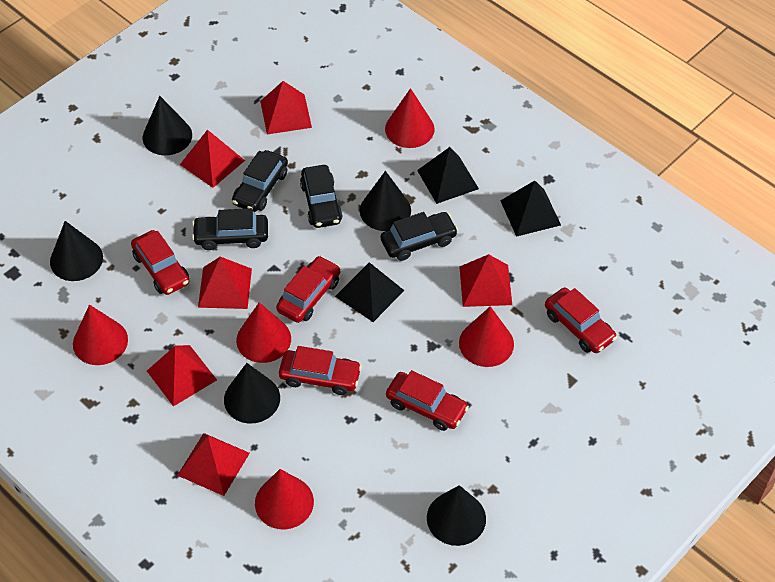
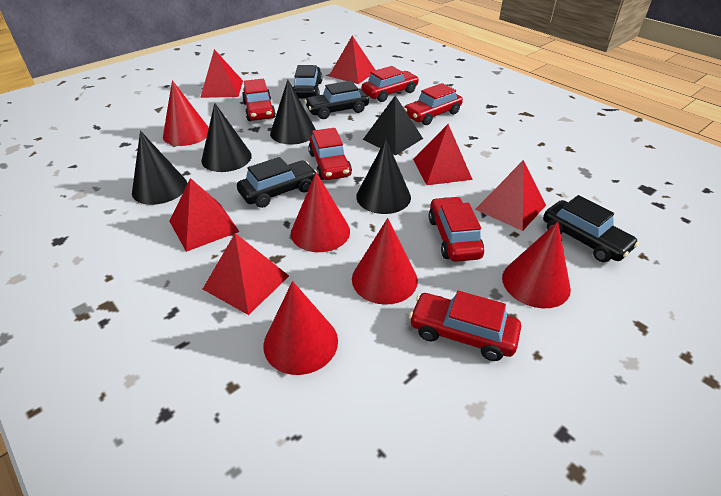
black cone: [50,221,103,281] [142,96,192,155] [224,363,280,424] [360,171,411,231] [427,485,486,546] = 5 -> [132,131,187,205] [201,103,252,172] [270,80,316,145] [356,139,411,214] = 4
black pyramid: [335,262,404,322] [417,147,479,204] [500,181,561,237] = 3 -> [363,96,423,156] = 1
red car: [131,230,189,295] [276,256,340,323] [279,346,362,395] [386,370,469,431] [545,288,617,353] = 5 -> [242,79,276,121] [308,128,352,180] [362,66,419,102] [404,83,463,125] [409,291,521,361] [428,197,484,262] = 6

